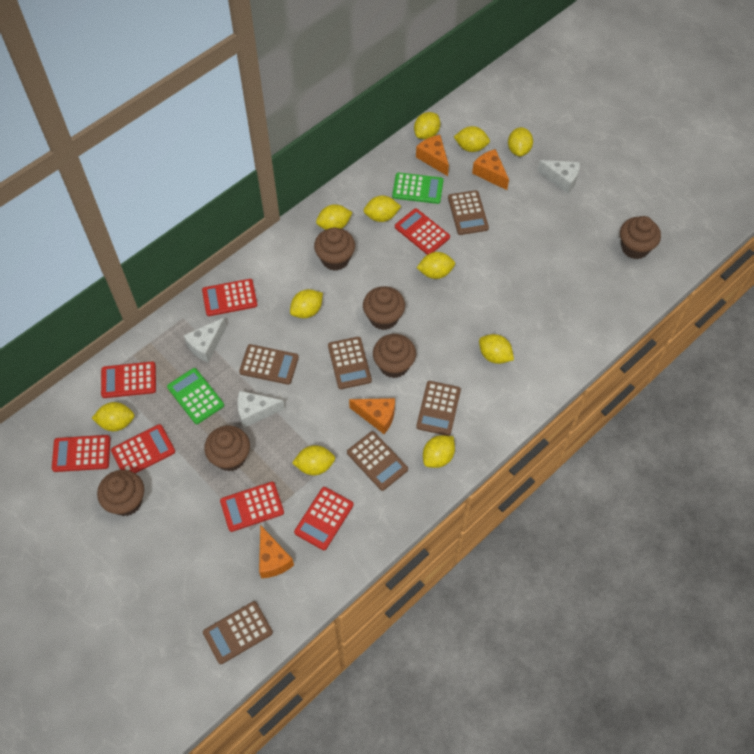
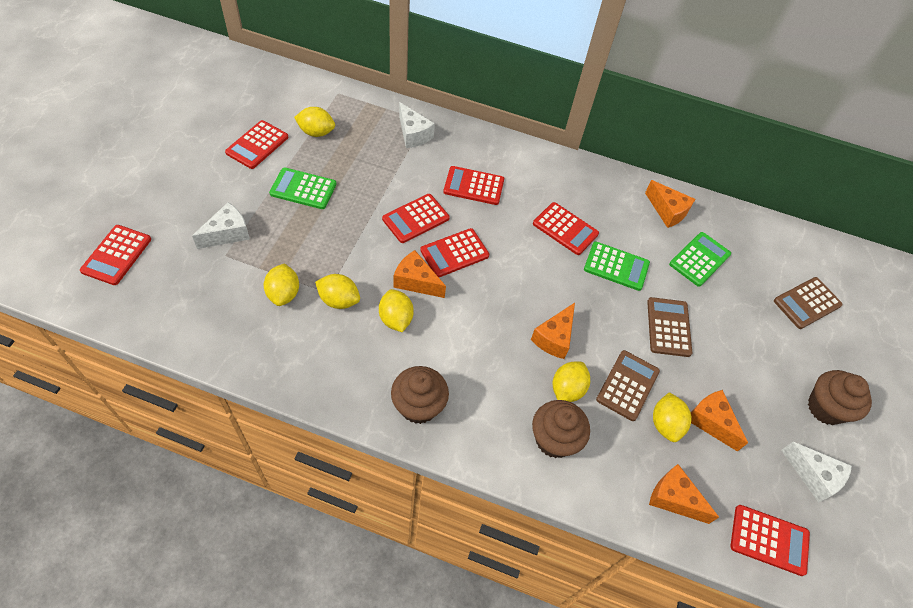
brown calculator: [203,601,273,664] [239,344,299,385] [328,337,372,389] [347,431,408,491] [416,381,461,436] [448,190,489,235] = 6 -> [596,350,660,421] [647,297,692,357] [774,277,843,329] = 3
brown cupcake: [97,470,144,516] [204,426,250,471] [314,228,355,271] [363,286,405,330] [373,334,416,378] [620,216,661,259] = 6 -> [391,366,449,424] [532,400,590,458] [808,370,872,425] = 3
green calculator: [167,368,224,424] [392,172,444,204] = 2 -> [269,167,336,209] [584,241,650,291] [669,232,731,287] = 3
orange cheese: [259,525,294,578] [349,398,395,434] [416,135,449,176] [472,149,509,190] = 4 -> [394,250,446,298] [531,303,575,359] [645,180,695,228] [649,464,719,524] [691,390,748,452] = 5
yellow lemon: [92,402,135,431] [290,289,323,318] [292,445,335,475] [316,204,353,230] [364,195,401,222] [414,112,440,139] [417,252,455,279] [423,435,455,468] [454,126,490,152] [479,334,514,364] [508,127,533,157] = 11 -> [264,264,299,306] [294,107,335,137] [315,274,360,309] [379,289,414,332] [553,361,590,402] [653,392,691,442] = 6

